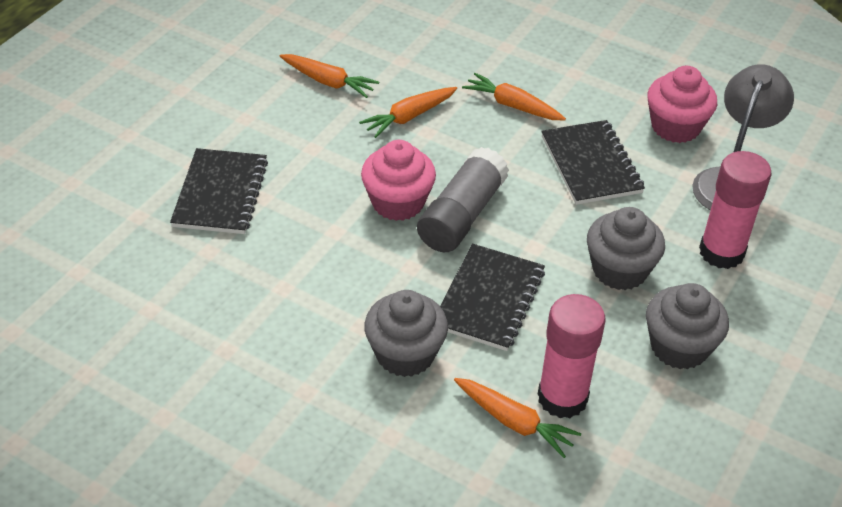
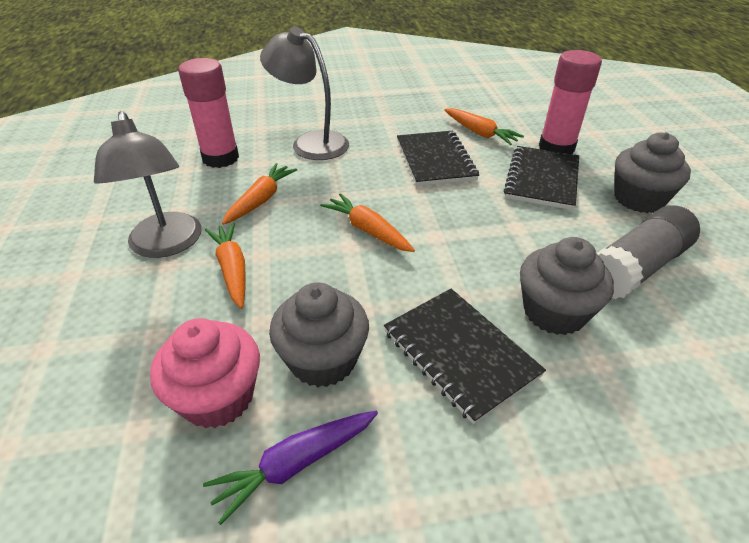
grey lamp: [692,64,794,210] = 1 -> [94,111,202,258] [260,27,349,160] = 2
pink cupcake: [361,140,436,221] [647,66,717,143] = 2 -> [150,318,260,428] = 1
purple carrot: none = 0 -> [203,411,378,525] = 1

